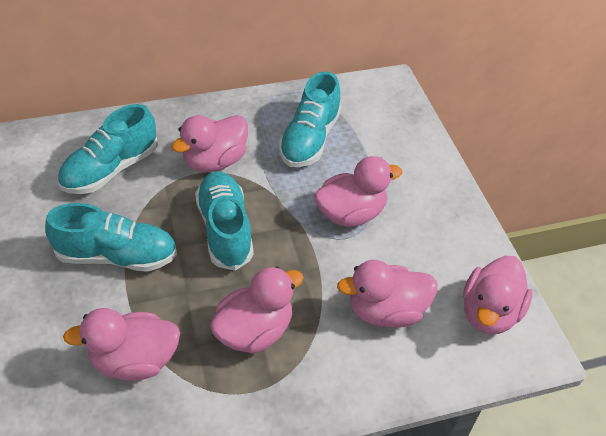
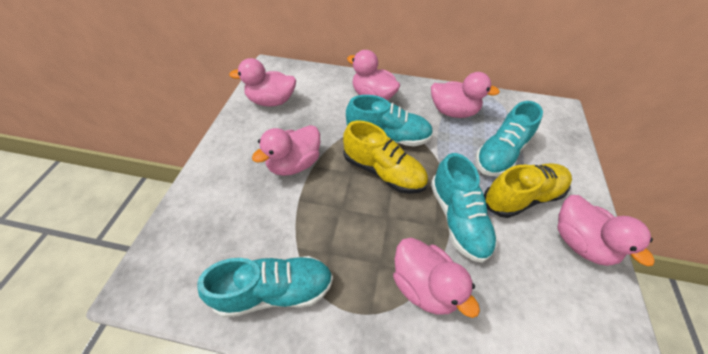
yellow shoe: none = 0 -> [343,121,428,194] [484,163,572,218] = 2

